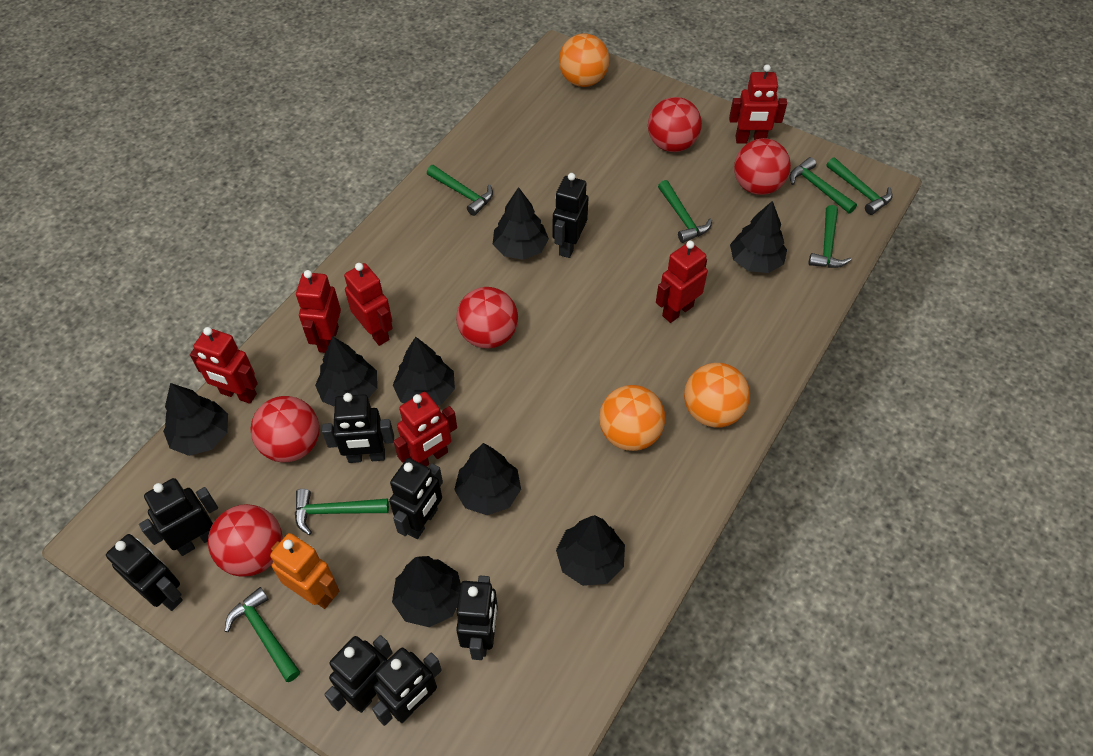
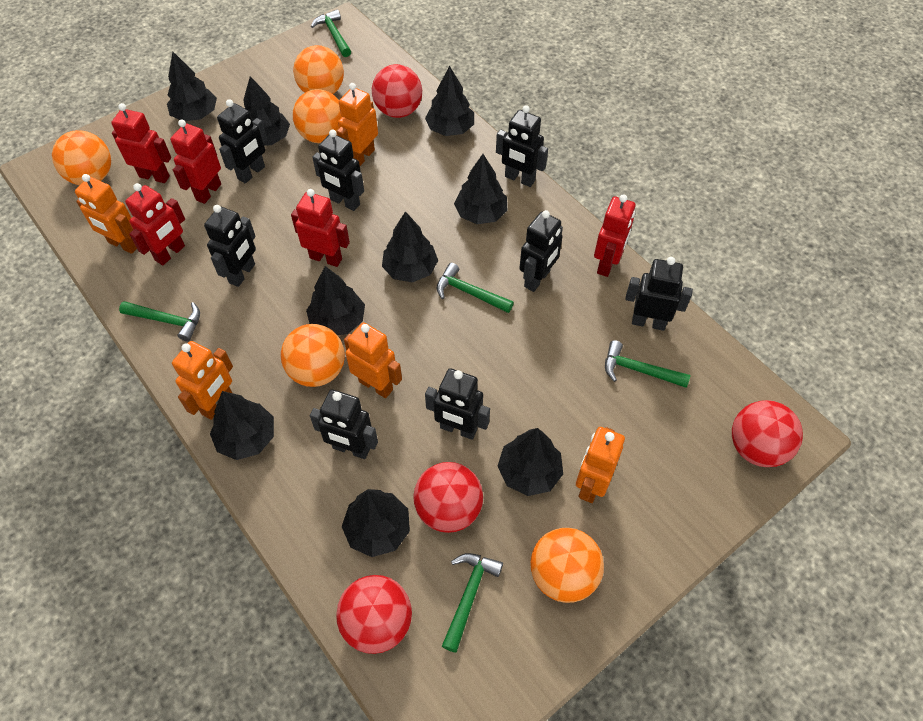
black tree: [163,383,228,456] [315,336,377,407] [392,556,461,627] [393,337,455,406] [454,443,521,515] [493,187,549,260] [556,515,625,586] [730,201,787,273] = 8 -> [167,52,217,121] [210,391,274,460] [243,76,290,146] [306,266,365,335] [341,489,410,557] [382,211,438,283] [425,66,474,136] [454,154,508,224] [498,428,563,496] = 9
green hammer: [225,587,300,682] [295,489,389,535] [427,165,493,216] [658,180,712,243] [789,157,857,214] [808,205,851,268] [827,157,893,215] = 7 -> [119,301,200,342] [311,9,351,57] [437,263,514,313] [442,553,503,653] [605,340,690,388] = 5
orange ball: [559,34,609,87] [599,385,665,451] [684,363,750,428] = 3 -> [52,130,111,186] [281,324,345,387] [293,45,344,94] [293,89,342,143] [530,528,604,603] = 5
orange robot: [270,533,339,609] = 1 -> [75,174,137,254] [172,341,233,420] [337,83,378,166] [344,322,402,398] [576,427,625,503] = 5
red ball: [208,504,283,577] [250,396,319,462] [456,287,518,348] [648,97,702,152] [734,138,791,195] = 5 -> [336,575,412,654] [372,64,422,118] [413,462,483,533] [732,400,803,467] = 4
red robot: [190,327,258,404] [296,270,341,353] [344,263,393,346] [393,392,457,466] [656,241,708,323] [729,64,787,144] = 6 -> [111,103,171,183] [125,183,185,266] [170,119,221,204] [291,189,350,267] [594,194,636,277] = 5

